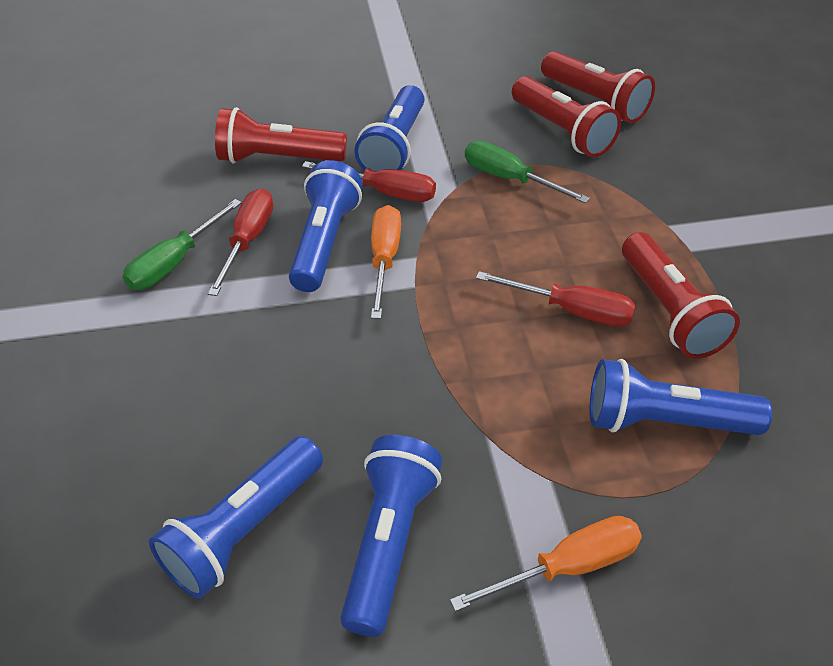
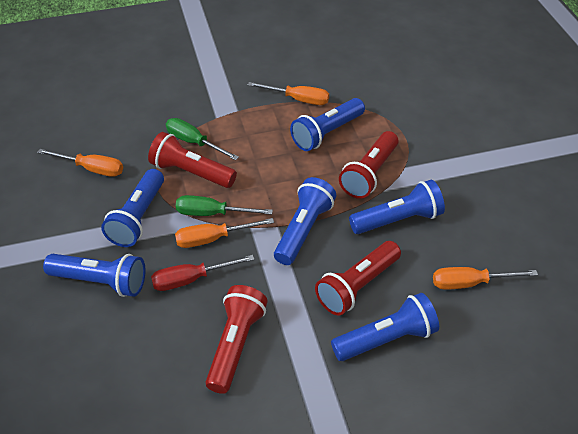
blue flashlight: [149,436,323,599] [289,160,363,292] [340,435,442,637] [354,85,425,171] [590,359,772,435] = 5 -> [43,254,145,297] [101,169,164,247] [274,177,336,265] [290,98,365,151] [331,293,439,361] [349,180,445,234] = 6
orange screwdriver: [371,205,401,319] [450,516,642,612] = 2 -> [37,149,123,177] [175,218,274,248] [248,82,329,105] [433,267,538,290] = 4
red screwdriver: [208,189,273,296] [302,161,436,202] [476,271,635,327] = 3 -> [151,255,255,291] = 1

